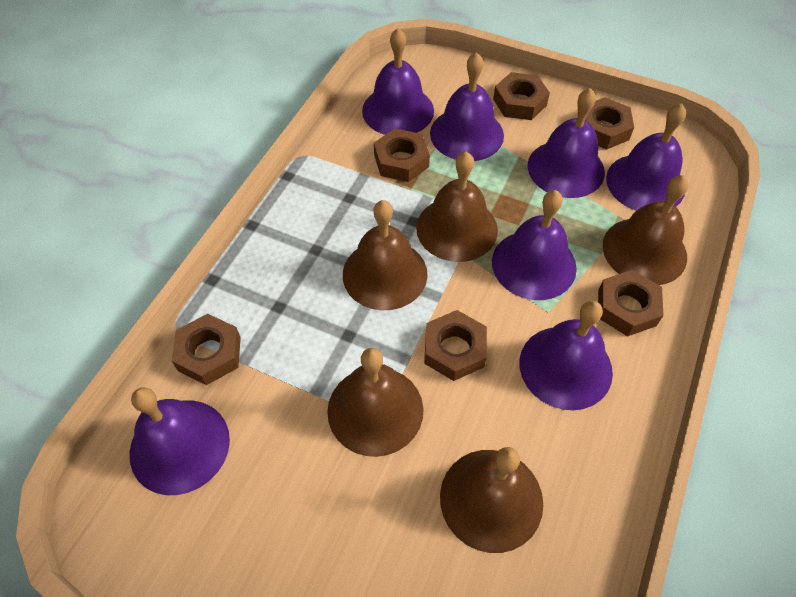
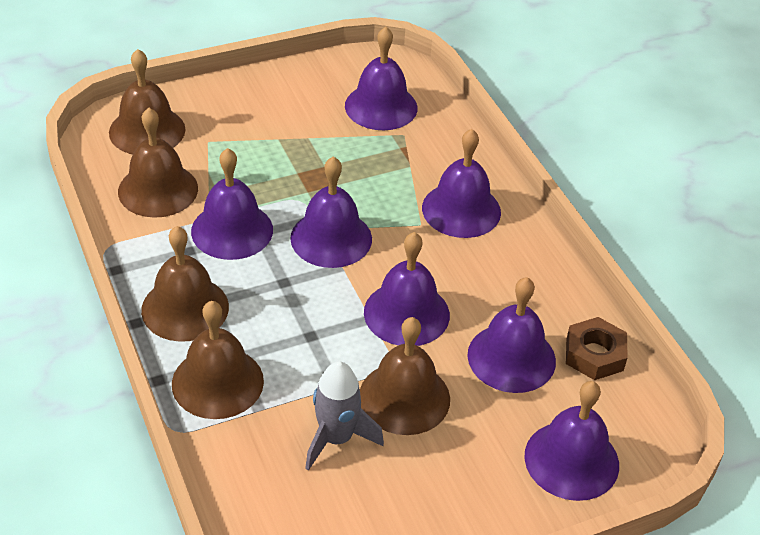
brown nut: [172,314,241,385] [374,128,430,182] [424,310,487,381] [493,72,550,120] [585,97,634,150] [598,270,664,336] = 6 -> [566,317,628,380] = 1
grey rocket: none = 0 -> [305,361,384,471] = 1

